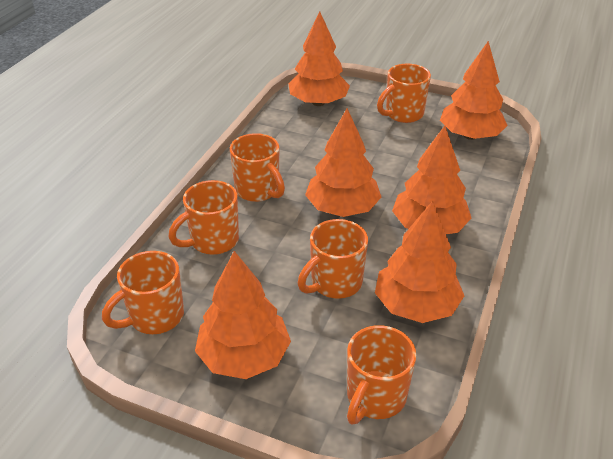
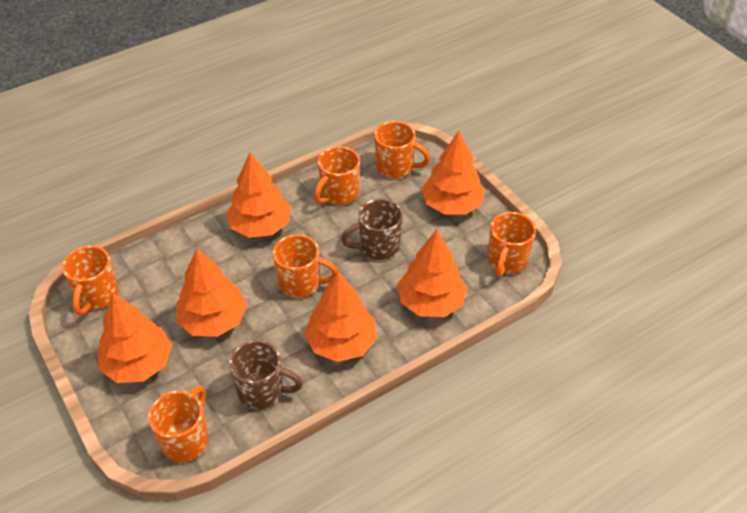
brown mug: none = 0 -> [229,340,303,410] [341,199,403,260] = 2

